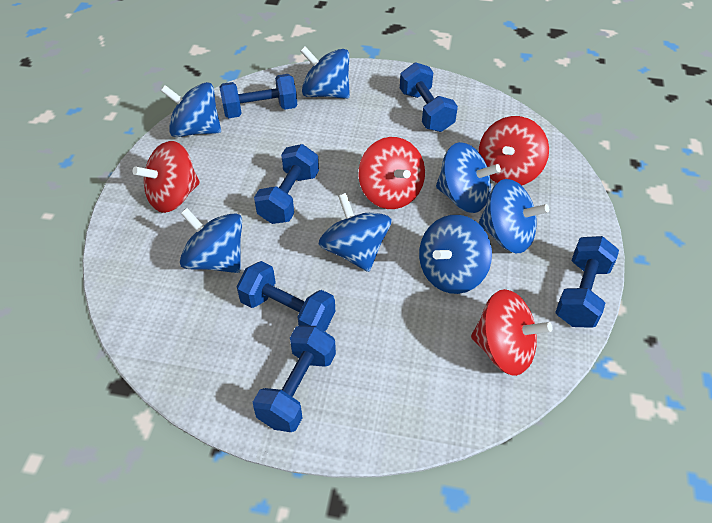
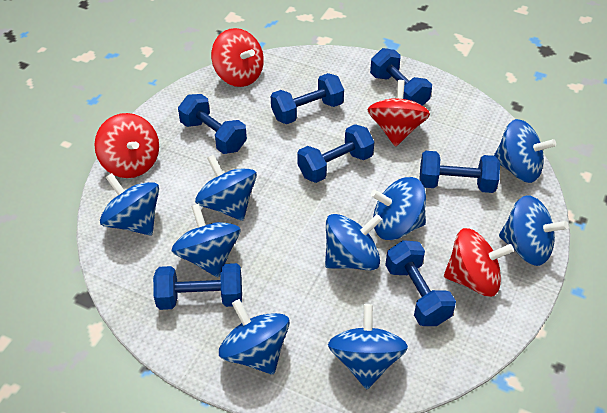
blue dumbbell: [219,74,297,118] [236,261,335,331] [253,325,336,432] [254,144,319,224] [400,62,458,132] [555,236,619,328] = 6 -> [153,263,242,310] [178,94,247,154] [271,73,344,124] [297,124,374,183] [370,48,432,106] [385,240,456,326] [419,151,500,193] = 7
blue spinning top: [161,82,221,137] [180,208,242,273] [300,46,350,99] [319,193,392,272] [419,215,492,294] [436,142,501,213] [478,179,549,253] = 7 -> [100,173,159,235] [172,204,241,277] [195,155,257,221] [219,299,290,375] [325,214,382,270] [328,304,408,389] [371,177,426,240] [494,119,556,183] [499,195,568,266] = 9

